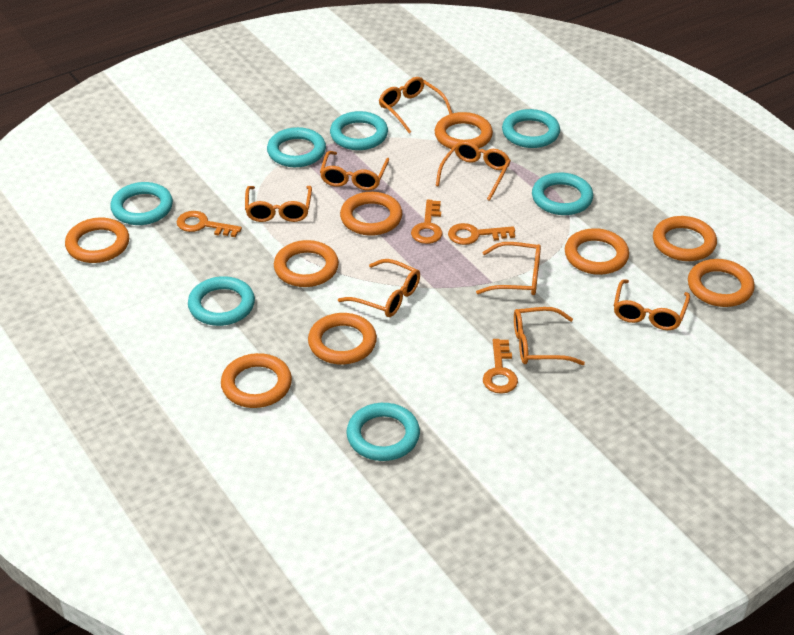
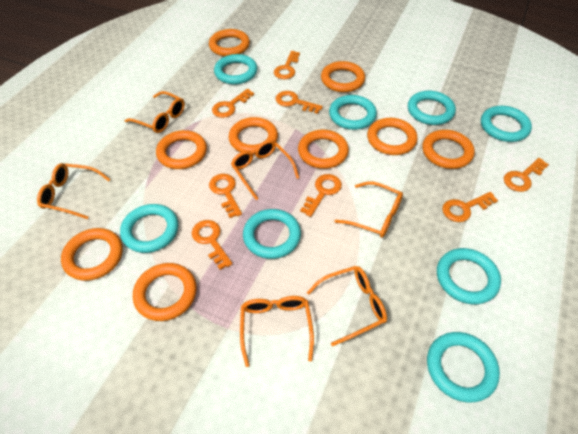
orange glasses: [245,186,312,222] [320,151,390,190] [338,259,420,317] [379,77,452,133] [436,141,511,201] [476,242,541,295] [514,307,585,365] [614,279,690,330] = 8 -> [37,163,111,219] [125,91,185,133] [231,140,299,200] [240,296,314,367] [306,266,387,346] [335,181,403,238] = 6
orange key: [177,211,242,237] [411,200,443,244] [448,223,515,245] [483,339,518,394] = 4 -> [192,220,232,270] [209,174,242,218] [212,89,254,118] [274,51,300,79] [276,91,323,114] [300,174,342,217] [442,192,498,222] [504,158,549,192] = 8
turquoise ring: [110,182,173,225] [188,276,255,326] [267,127,326,167] [330,111,388,150] [346,403,420,461] [502,109,560,148] [532,173,593,215] = 7 -> [120,204,179,253] [214,54,257,84] [243,209,301,259] [329,95,377,130] [408,91,456,125] [427,332,500,402] [437,248,501,304] [481,106,532,142] = 8

